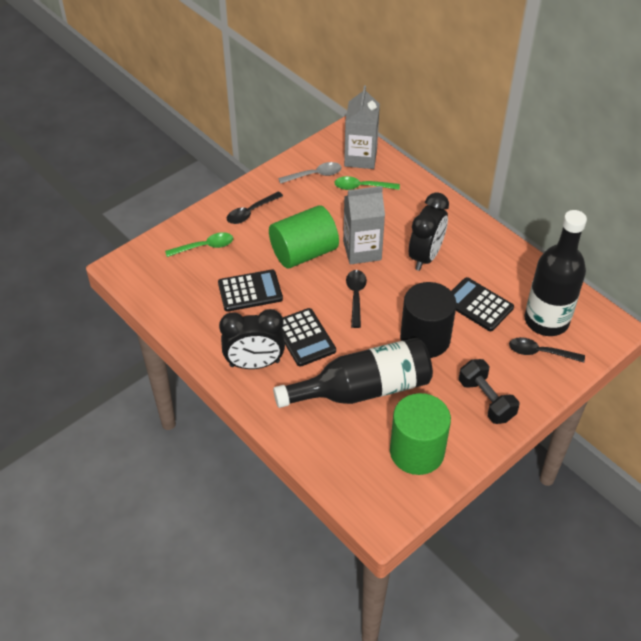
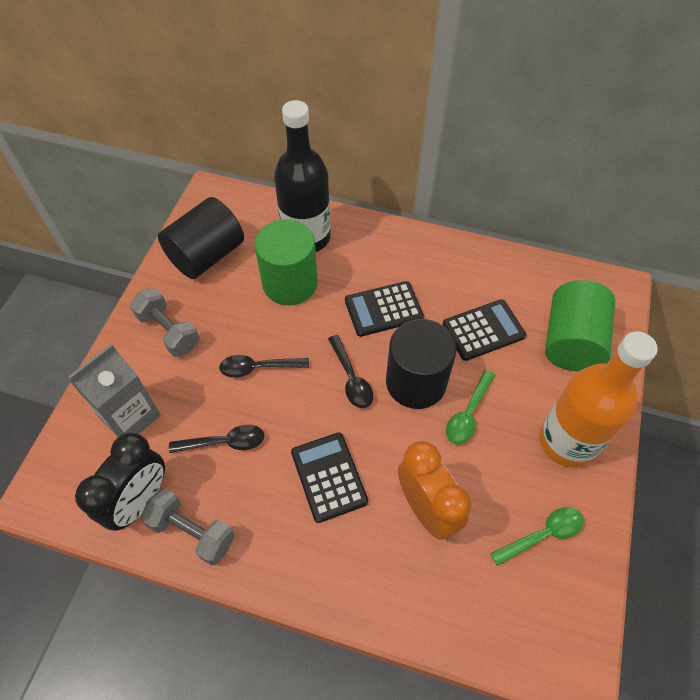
black bottle: [273,338,433,408] [524,210,587,336] = 2 -> [274,100,331,252] = 1
black clock: [219,309,285,369] [409,192,449,271] = 2 -> [75,433,165,530] = 1
black cylinder: [400,282,457,358] = 1 -> [158,197,244,279] [386,319,456,409] = 2
black dumbbell: [459,359,519,424] = 1 -> none = 0
grey carton: [343,186,385,265] [344,86,380,169] = 2 -> [67,344,161,437] = 1
grey dumbbell: none = 0 -> [130,288,200,357] [140,488,235,566] = 2
grey spoon: [278,162,342,184] = 1 -> none = 0
orange bottle: none = 0 -> [539,331,658,468] = 1
orange clock: none = 0 -> [398,441,471,540] = 1

